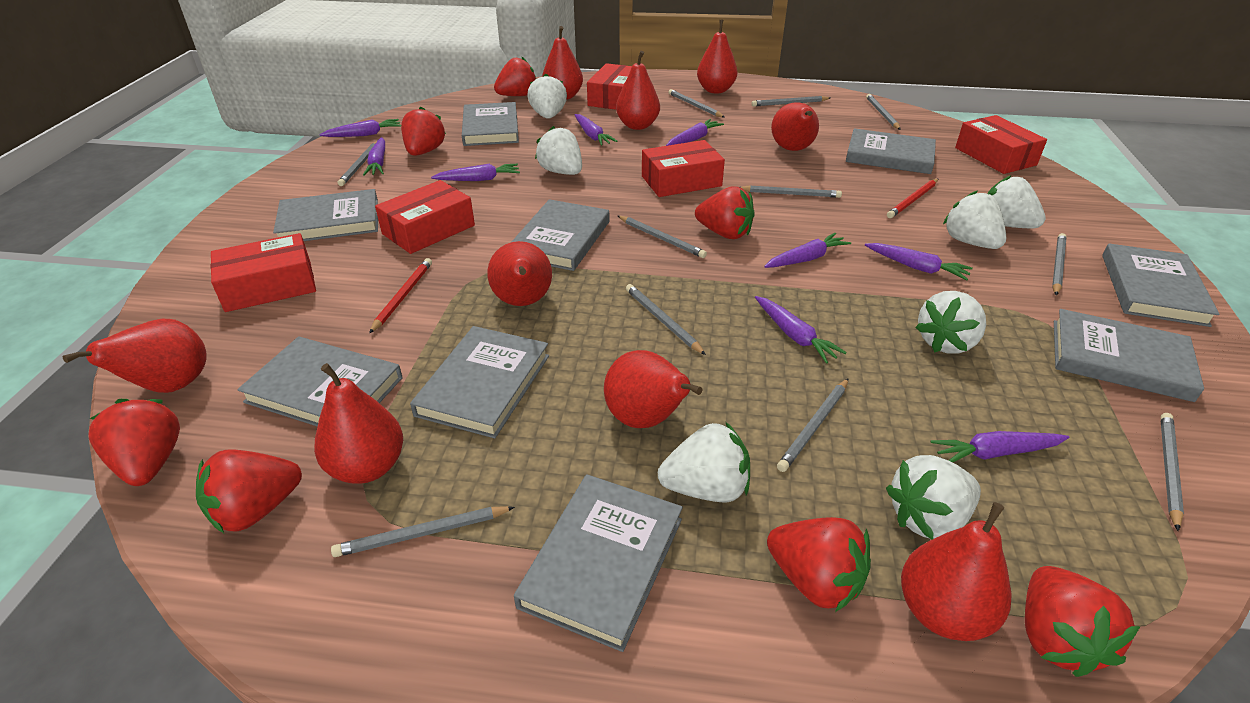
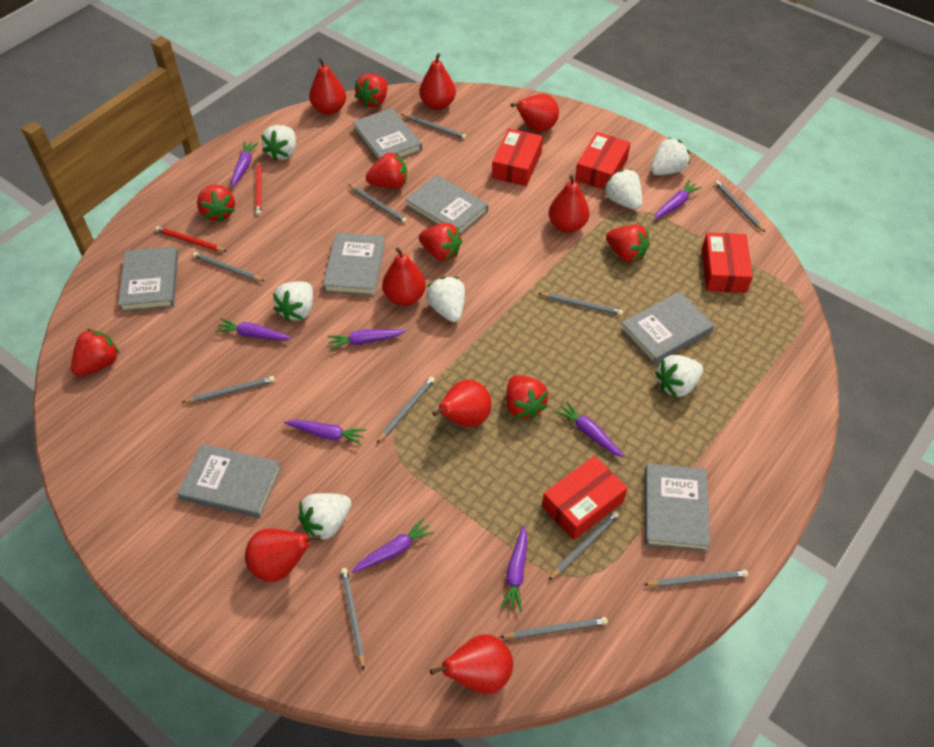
grey book: [237,336,403,427] [273,189,378,241] [410,326,549,438] [462,102,519,146] [512,199,610,271] [514,474,683,652] [846,128,936,174] [1054,309,1204,402] [1102,243,1219,327] = 9 -> [118,246,178,312] [177,444,282,518] [323,232,385,296] [353,108,422,160] [405,174,488,235] [620,291,714,364] [645,463,710,552] = 7
purple carrot: [319,119,401,137] [363,137,385,176] [431,164,520,181] [575,114,618,146] [666,119,724,146] [755,296,847,363] [764,233,851,268] [865,243,973,280] [931,431,1069,462] = 9 -> [215,318,292,340] [231,141,258,187] [284,420,366,445] [328,329,406,350] [351,518,434,573] [500,526,527,612] [555,401,624,458] [654,180,702,220] = 8
red box: [210,233,316,312] [375,180,475,254] [587,63,632,110] [642,140,725,197] [955,115,1047,174] = 5 -> [492,128,543,186] [542,456,628,540] [575,132,630,190] [702,232,753,293] = 4
red pear: [63,319,207,393] [314,363,403,484] [487,241,552,306] [542,26,583,100] [604,350,703,428] [616,51,660,130] [697,20,737,94] [771,103,819,151] [901,502,1011,641] = 9 -> [245,528,321,582] [309,58,346,115] [382,247,426,306] [419,53,456,110] [430,634,513,694] [432,380,491,427] [511,94,559,132] [549,175,590,233] = 8

